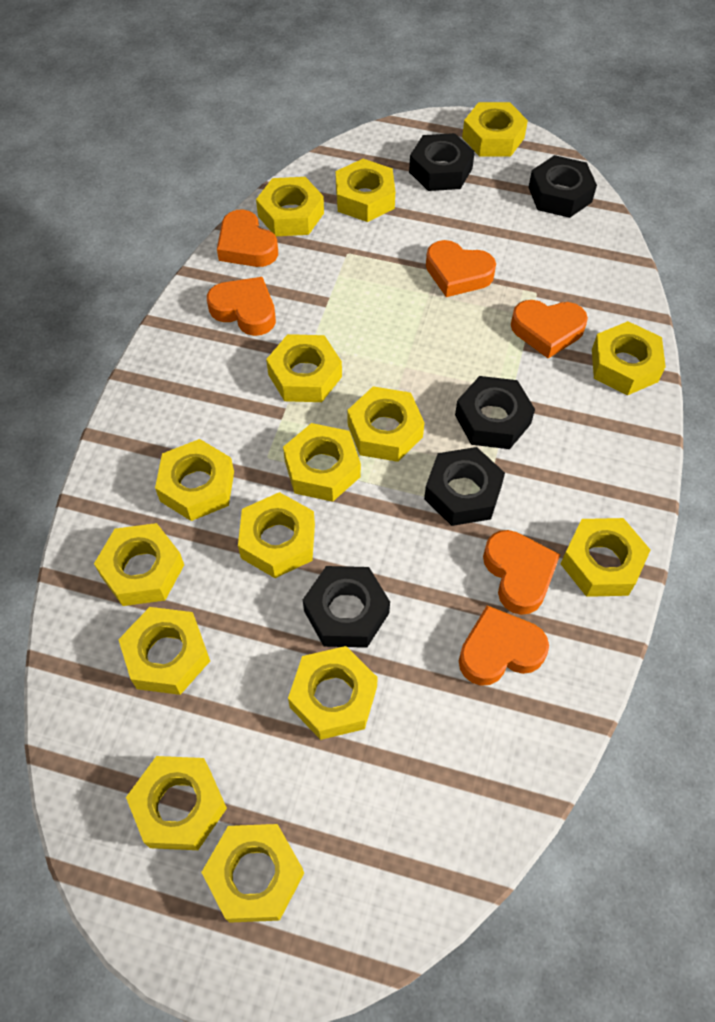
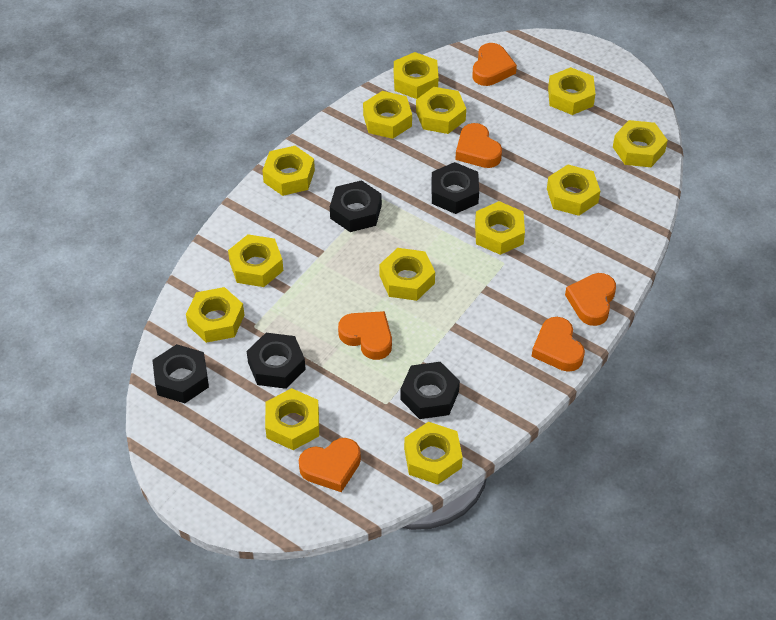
yellow nut: [94,523,184,606] [118,607,210,695] [126,756,227,850] [155,439,234,521] [201,824,304,923] [238,492,315,578] [256,177,324,236] [266,334,342,402] [283,423,361,502] [288,646,378,740] [336,159,395,222] [347,386,424,462] [462,102,528,157] [561,518,650,597] [592,321,666,395] = 15 -> [186,287,244,343] [228,234,283,287] [262,146,315,196] [265,388,319,450] [363,91,412,139] [379,248,435,301] [394,52,439,99] [404,422,463,485] [416,87,466,134] [475,201,525,255] [547,164,600,216] [548,67,595,115] [613,120,668,167] = 13

